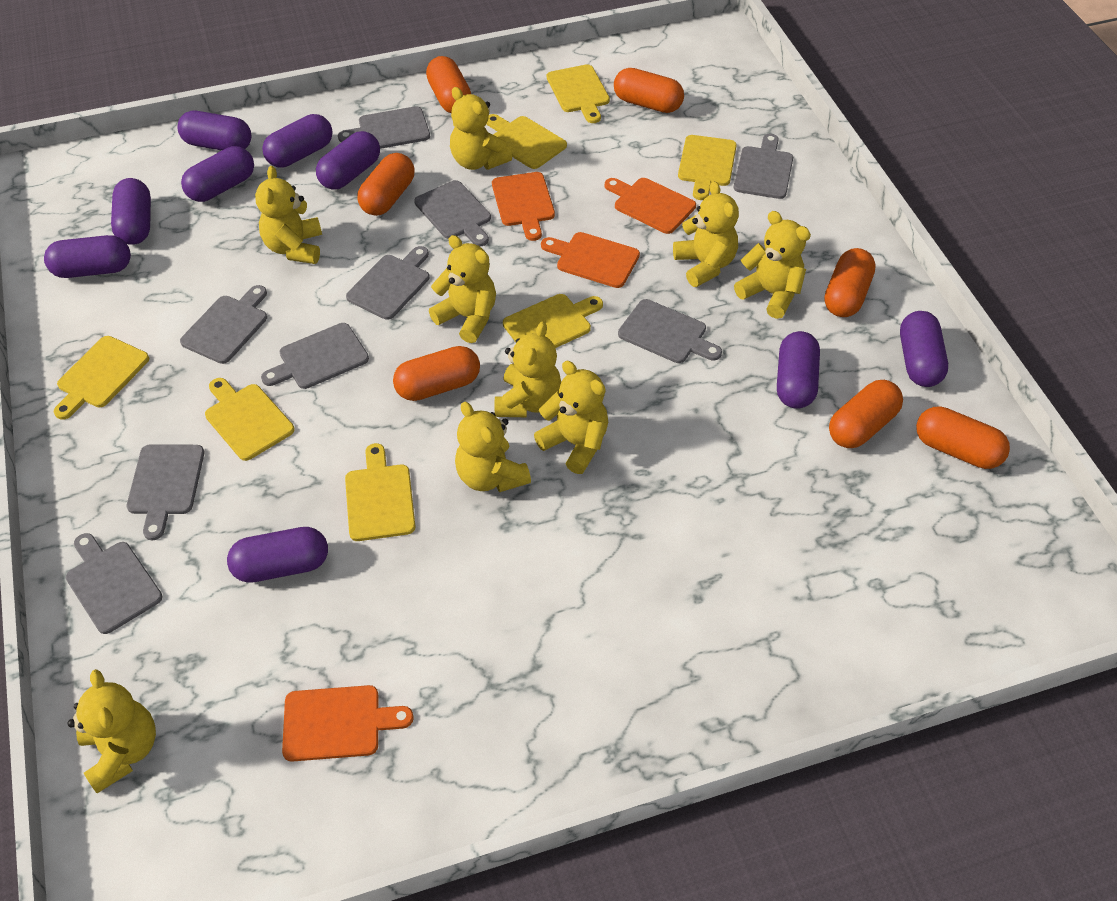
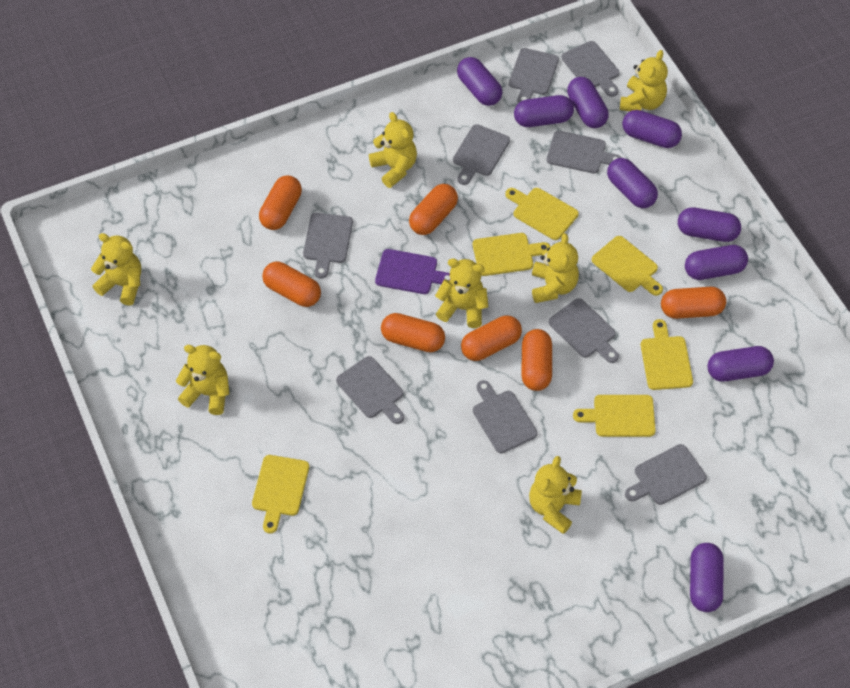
orange cutting board: [282,685,414,762] [492,172,555,241] [541,232,640,288] [605,178,696,234] = 4 -> none = 0
purple cutting board: none = 0 -> [375,249,450,294] = 1
yellow cutting board: [54,336,149,420] [205,378,294,461] [345,443,416,541] [486,114,567,169] [503,294,603,348] [547,64,610,123] [678,135,737,200] = 7 -> [252,455,309,534] [473,233,551,276] [505,188,579,240] [573,395,656,437] [592,236,663,296] [641,319,693,390] = 6
yellow teddy bear: [68,669,156,793] [255,166,322,264] [429,235,496,343] [450,87,512,170] [455,402,531,492] [495,322,561,417] [534,361,608,474] [673,181,739,287] [734,211,811,319] = 9 -> [91,233,141,306] [176,345,229,415] [369,112,417,188] [435,258,489,328] [529,456,582,534] [532,233,579,303] [620,50,668,111] = 7

